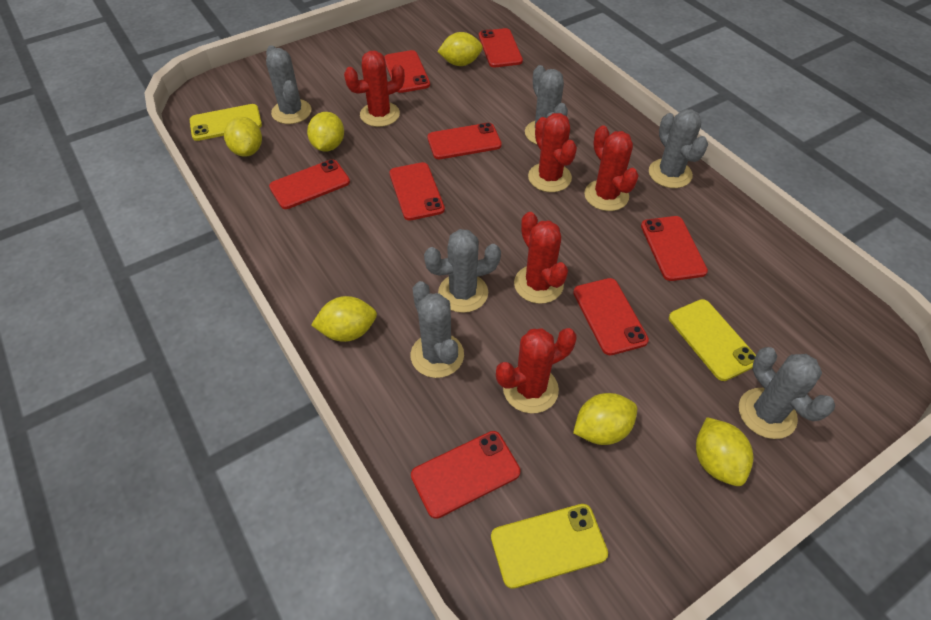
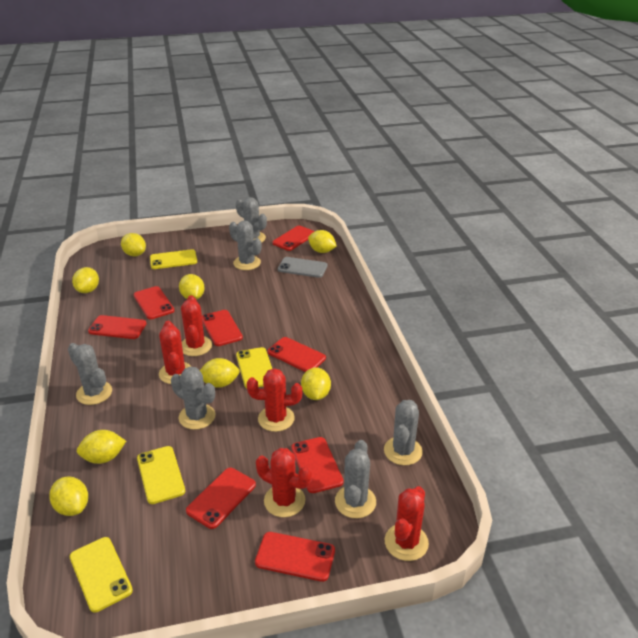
grey phone: none = 0 -> [278,257,327,278] = 1
yellow lemon: [224,117,262,157] [307,112,344,152] [311,296,377,342] [437,32,483,66] [573,393,637,445] [696,417,753,486] = 6 -> [49,477,88,516] [72,267,99,293] [77,430,126,464] [121,233,146,256] [179,274,205,300] [200,358,240,388] [301,367,331,400] [308,230,337,253] = 8
yellow phone: [190,104,262,141] [491,504,608,589] [669,299,756,381] = 3 -> [70,537,133,612] [137,446,185,504] [150,249,197,269] [236,347,272,388] = 4

